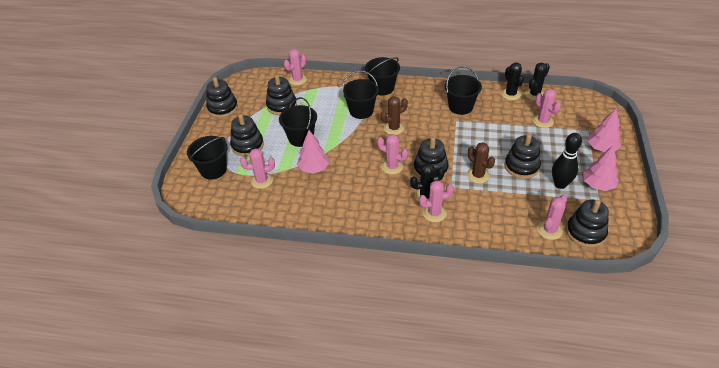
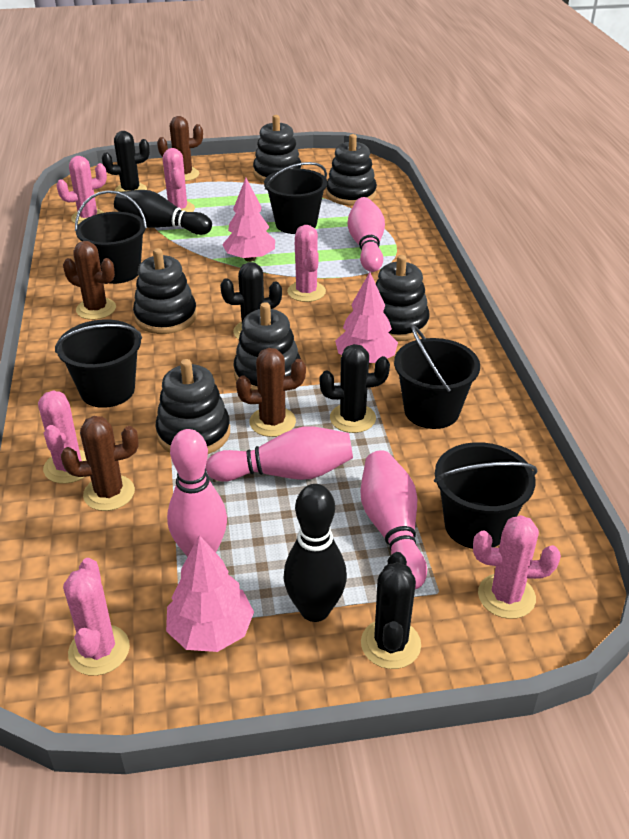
black bowling pin: [552,133,582,189] = 1 -> [114,190,212,235] [284,484,347,622] = 2
black cactus: [410,163,445,202] [501,63,524,100] [525,63,550,101] = 3 -> [102,131,150,192] [220,262,282,340] [320,344,390,433] [361,552,421,669] = 4
brown cactus: [380,96,408,135] [467,142,495,184] = 2 -> [61,416,139,511] [63,241,116,320] [157,116,203,181] [236,348,306,437] = 4
pink bowling pin: none = 0 -> [167,429,227,557] [206,427,353,482] [347,197,385,272] [361,450,427,589] = 4

